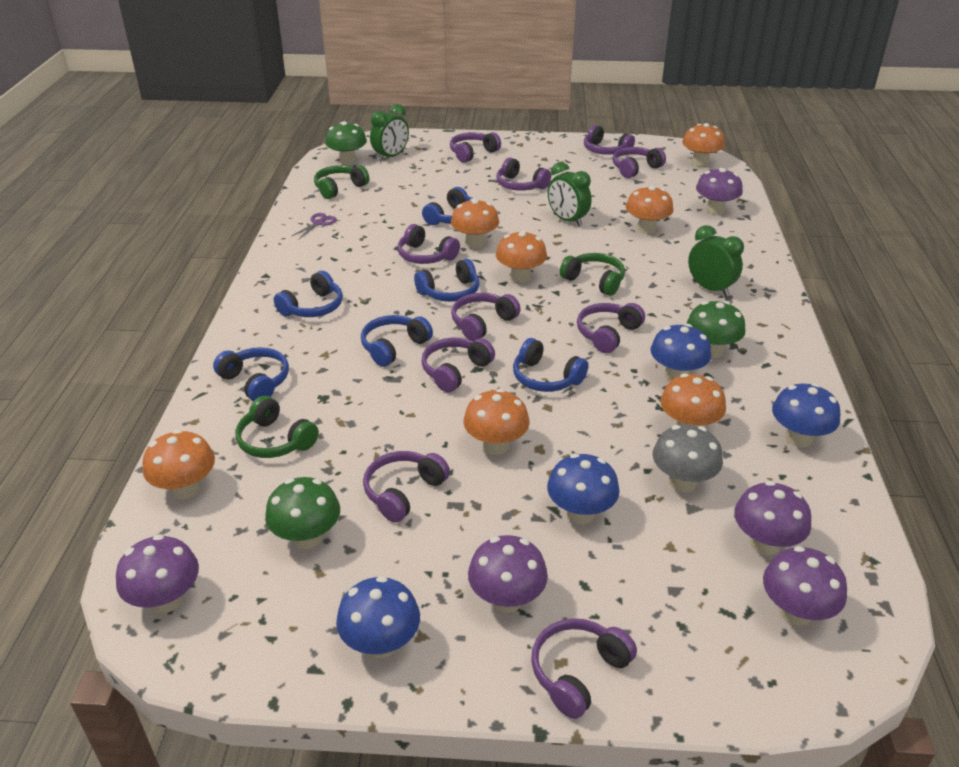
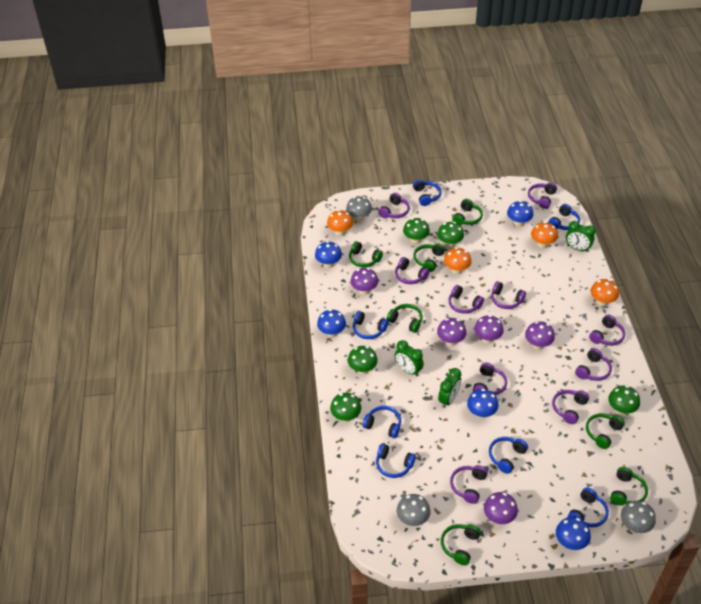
blue headphones: [213,347,289,402] [274,271,343,317] [361,315,433,367] [414,259,480,302] [422,187,474,225] [513,338,588,392] = 6 -> [353,311,388,339] [362,406,401,438] [376,444,416,478] [413,179,442,206] [489,437,528,474] [548,204,580,230] [568,487,609,527] = 7
blue mushroom: [336,576,420,658] [547,453,620,524] [650,324,711,381] [772,383,840,448] = 4 -> [315,241,342,268] [317,309,346,337] [467,389,499,419] [507,200,534,227] [556,517,591,550] = 5
green headphones: [235,396,319,458] [314,165,369,199] [560,253,625,296] = 3 -> [349,241,383,267] [387,304,423,333] [413,243,445,272] [441,524,481,565] [452,199,483,225] [586,413,625,449] [610,467,648,505] = 7
green mushroom: [265,477,340,549] [325,121,367,165] [687,301,746,358] = 3 -> [330,393,361,422] [348,346,378,374] [403,218,430,244] [437,222,464,248] [608,385,640,415] = 5
grey mushroom: [653,425,723,492] = 1 -> [346,196,372,222] [397,494,431,526] [621,501,656,533] = 3
orange mushroom: [142,430,215,499] [451,199,499,248] [463,389,529,455] [496,230,547,283] [626,186,674,234] [660,373,726,427] [682,123,725,167] = 7 -> [327,210,353,236] [444,247,472,274] [531,222,558,248] [591,279,619,306] = 4
purple scissors: [292,213,337,239] = 1 -> none = 0

